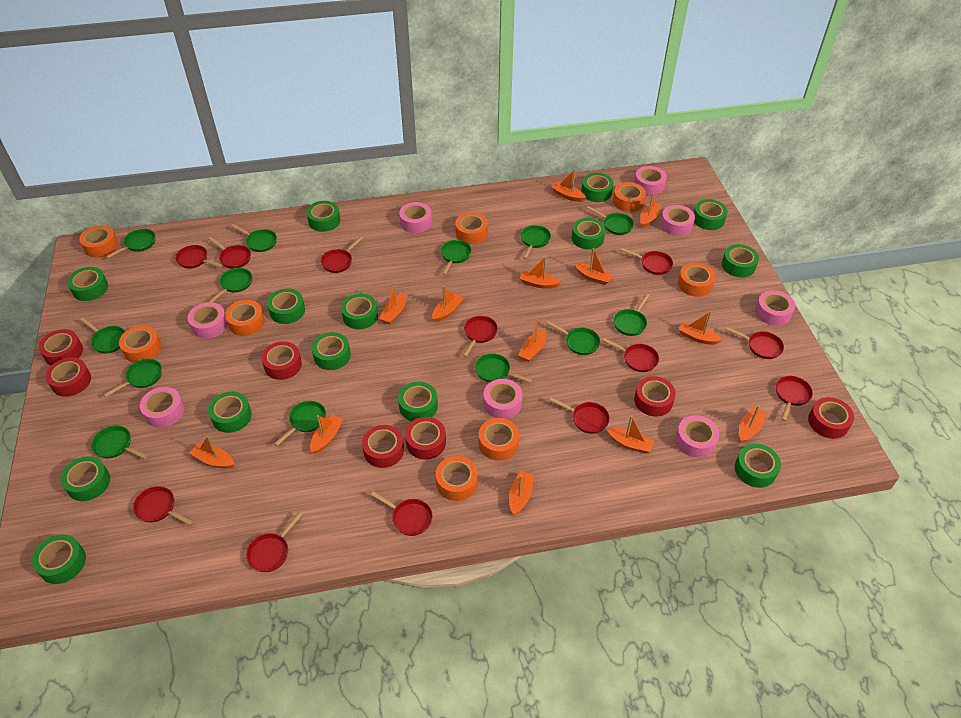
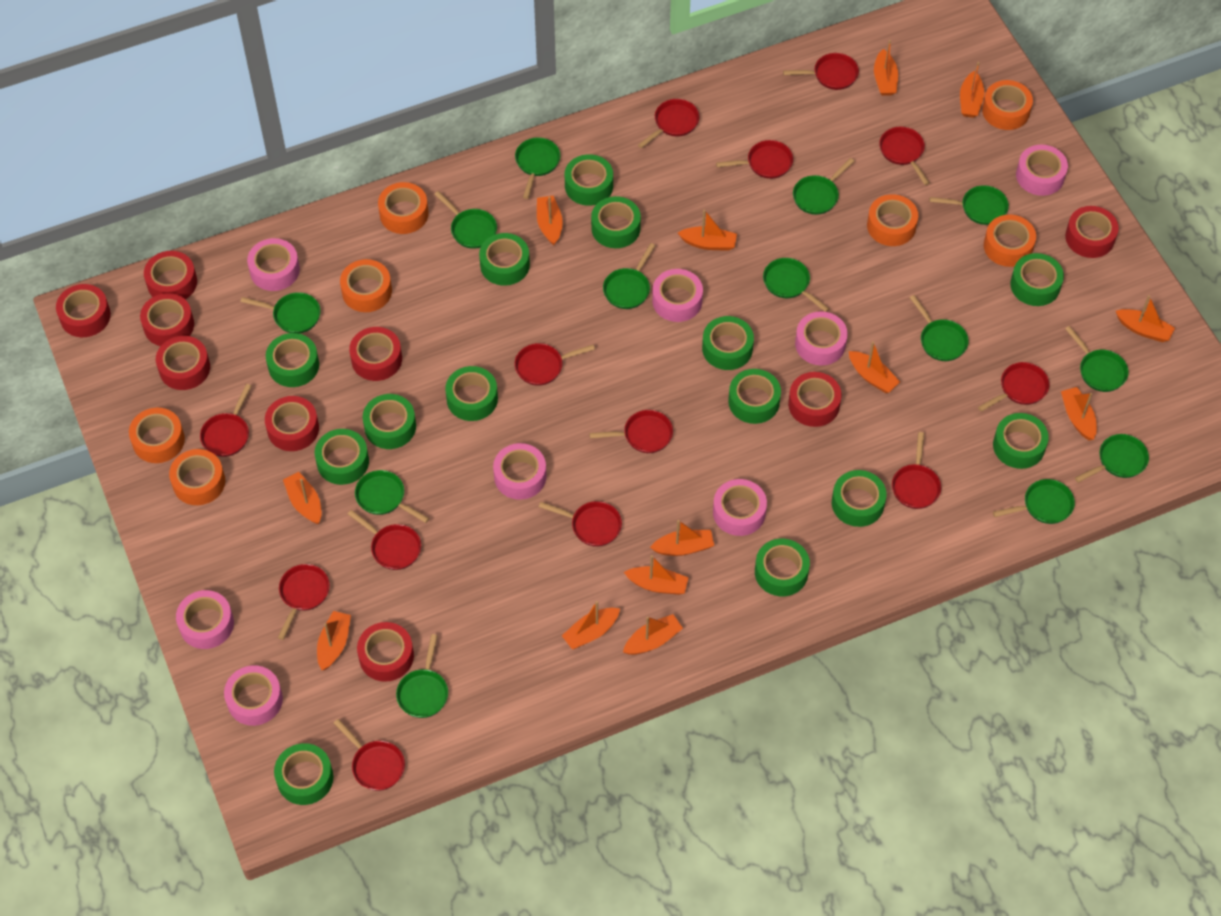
orange tape: [79,225,118,257] [119,326,161,363] [225,300,265,336] [436,456,478,501] [455,212,488,244] [479,418,519,461] [613,182,646,212] [678,263,715,297] = 8 -> [129,408,185,463] [169,449,225,505] [340,259,392,312] [378,182,429,234] [867,194,918,246] [982,80,1033,130] [984,215,1036,267] = 7
red pan: [133,486,193,525] [175,245,223,269] [208,237,251,269] [246,512,303,572] [321,236,363,273] [371,491,433,536] [463,316,498,357] [549,397,610,434] [603,338,659,372] [621,248,673,275] [726,327,784,359] [776,376,813,421] = 12 -> [200,384,251,457] [278,564,330,640] [334,719,405,791] [348,510,421,570] [514,343,595,386] [539,501,622,547] [589,410,673,453] [638,99,700,148] [716,140,793,179] [783,53,859,90] [879,127,929,185] [892,432,941,509] [978,362,1050,412] = 13
red tape: [39,329,83,366] [46,357,91,397] [261,341,302,380] [362,425,404,468] [405,417,446,459] [634,376,676,417] [808,397,854,439] = 7 -> [56,284,111,337] [140,293,194,346] [144,251,197,299] [156,336,210,390] [265,396,319,451] [349,327,402,381] [357,622,414,682] [788,372,842,427] [1065,206,1119,258] = 9

